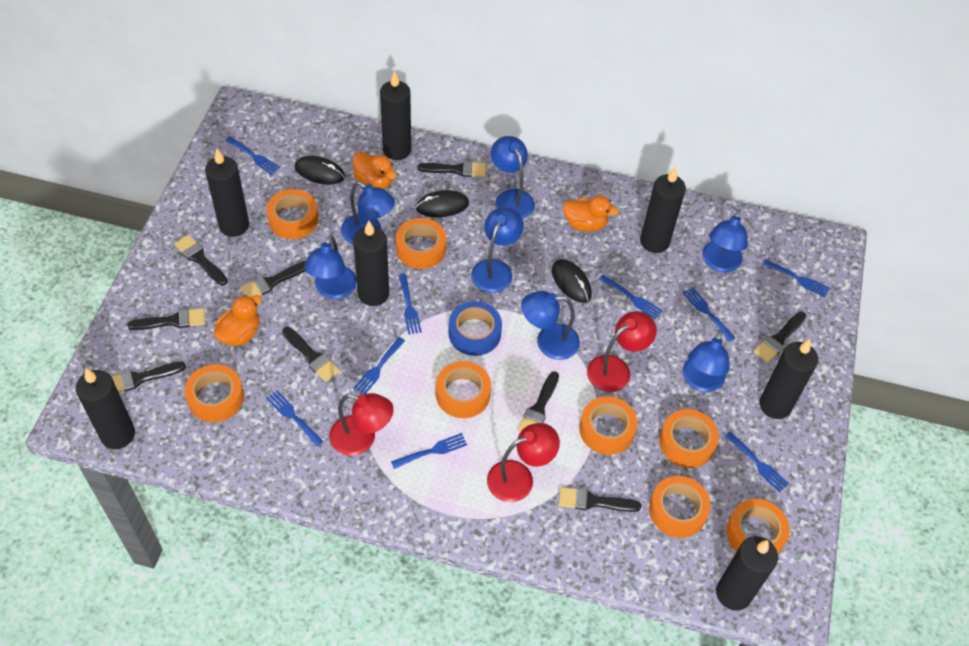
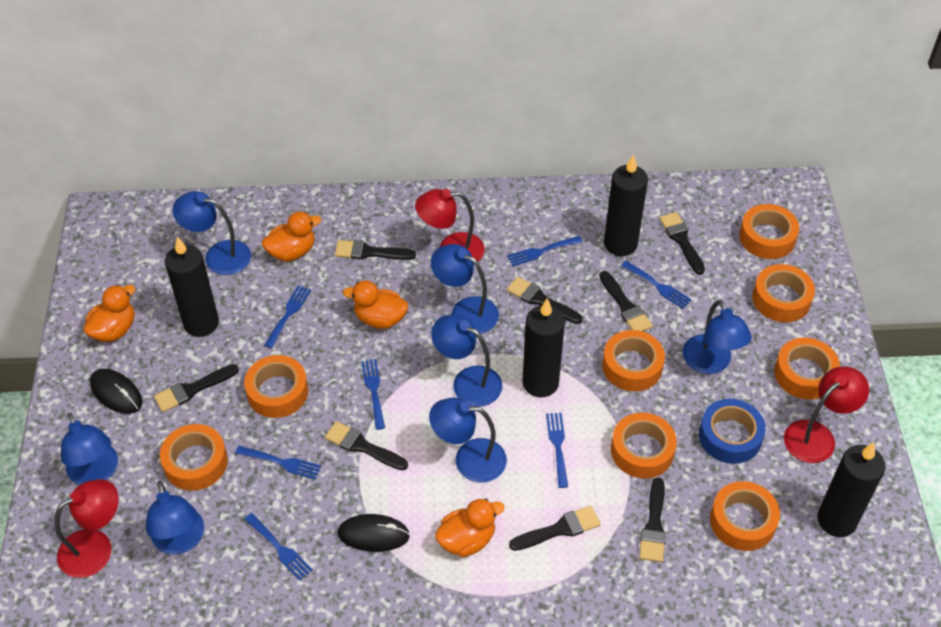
black brush: [111,362,186,393] [127,308,205,330] [174,235,228,286] [240,261,306,297] [282,327,340,382] [417,161,486,177] [518,371,559,432] [559,487,641,512] [754,312,806,363] = 9 -> [154,364,239,412] [325,421,408,471] [335,240,416,260] [507,277,583,324] [509,506,601,551] [599,271,653,331] [639,477,666,562] [659,212,705,275] = 8
black candle: [76,368,135,449] [205,149,249,237] [353,220,389,306] [380,71,411,160] [640,167,686,253] [716,536,778,611] [759,339,818,419] = 7 -> [165,236,219,337] [522,298,565,397] [604,154,648,256] [817,442,886,537] = 4
black mouse: [295,156,345,185] [416,190,469,217] [552,259,592,303] = 3 -> [90,369,142,414] [337,514,410,552] = 2
blue fork: [225,136,280,175] [266,390,323,446] [353,337,405,395] [391,433,467,469] [398,274,422,334] [599,275,663,319] [683,287,735,342] [724,432,789,493] [762,259,830,297] = 9 -> [235,446,321,479] [244,513,313,581] [264,285,311,348] [361,359,385,430] [507,236,582,266] [546,413,568,488] [621,261,692,309] = 7
orange duck: [214,295,262,346] [353,152,397,189] [563,195,619,232] = 3 -> [83,285,135,342] [262,211,321,261] [343,280,408,329] [435,498,505,557] = 4

